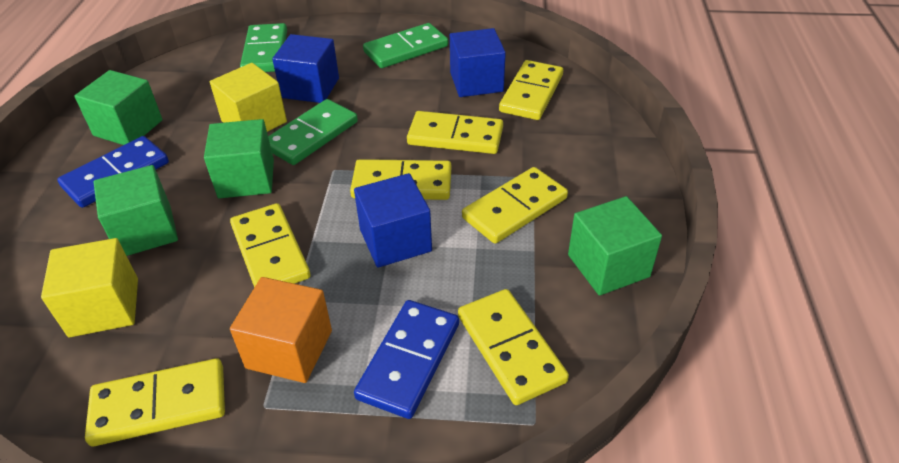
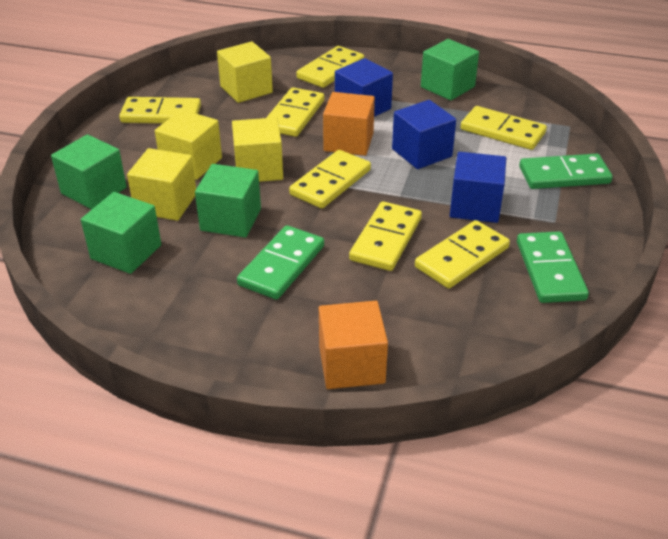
blue domino: [57,136,169,208] [354,300,459,419] = 2 -> none = 0
orange cube: [230,277,332,383] = 1 -> [319,301,388,389] [323,92,375,156] = 2
yellow cube: [41,238,138,337] [210,63,287,132] = 2 -> [127,148,196,221] [155,109,222,180] [217,41,273,103] [232,117,283,182] = 4

